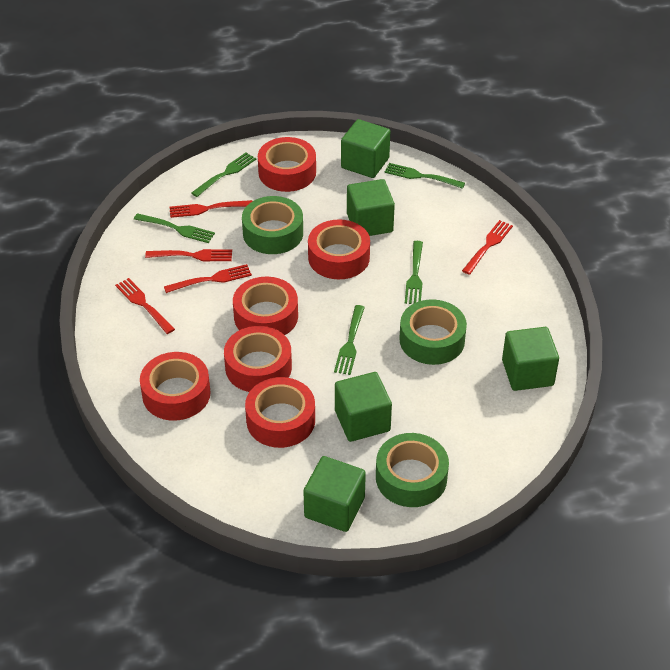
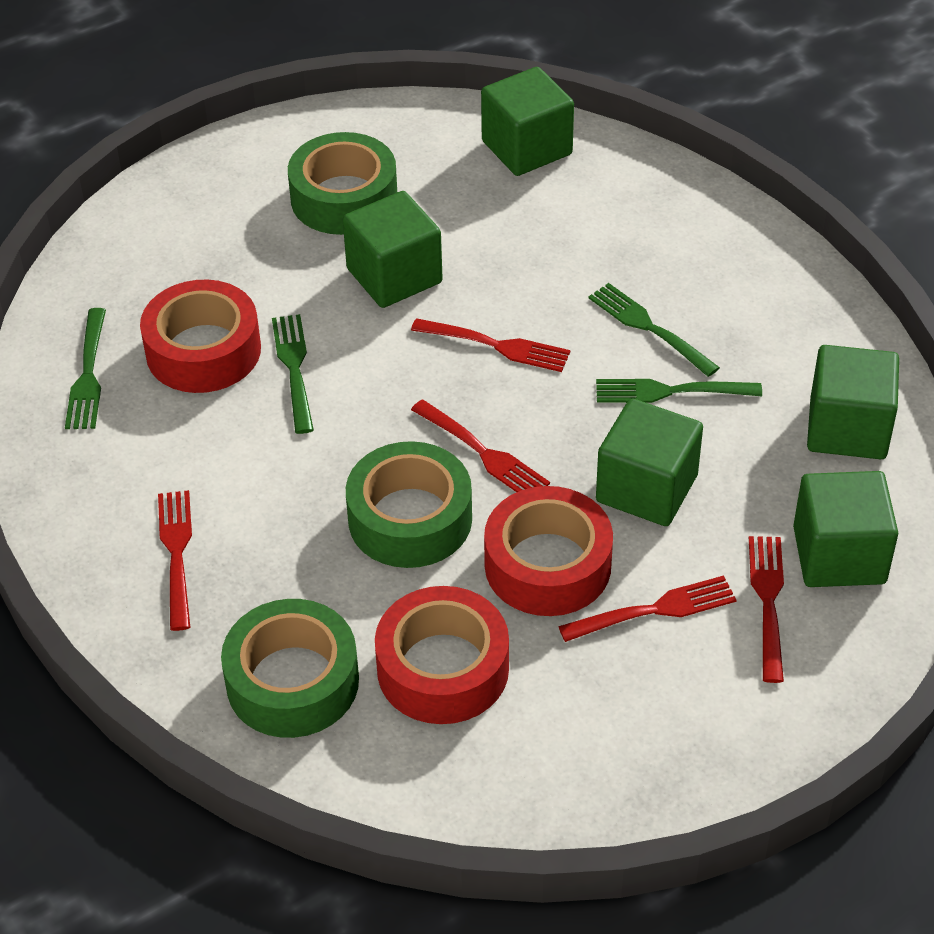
green fork: [134,213,215,243] [191,153,256,197] [334,305,365,375] [384,163,465,189] [405,241,423,304] = 5 -> [65,308,106,429] [272,314,314,434] [588,283,720,377] [596,379,762,403] = 4
red tape: [140,352,210,421] [224,326,292,392] [233,277,298,335] [245,377,315,448] [258,137,316,192] [308,220,370,279] = 6 -> [140,280,261,393] [375,586,509,724] [484,486,613,616] = 3

